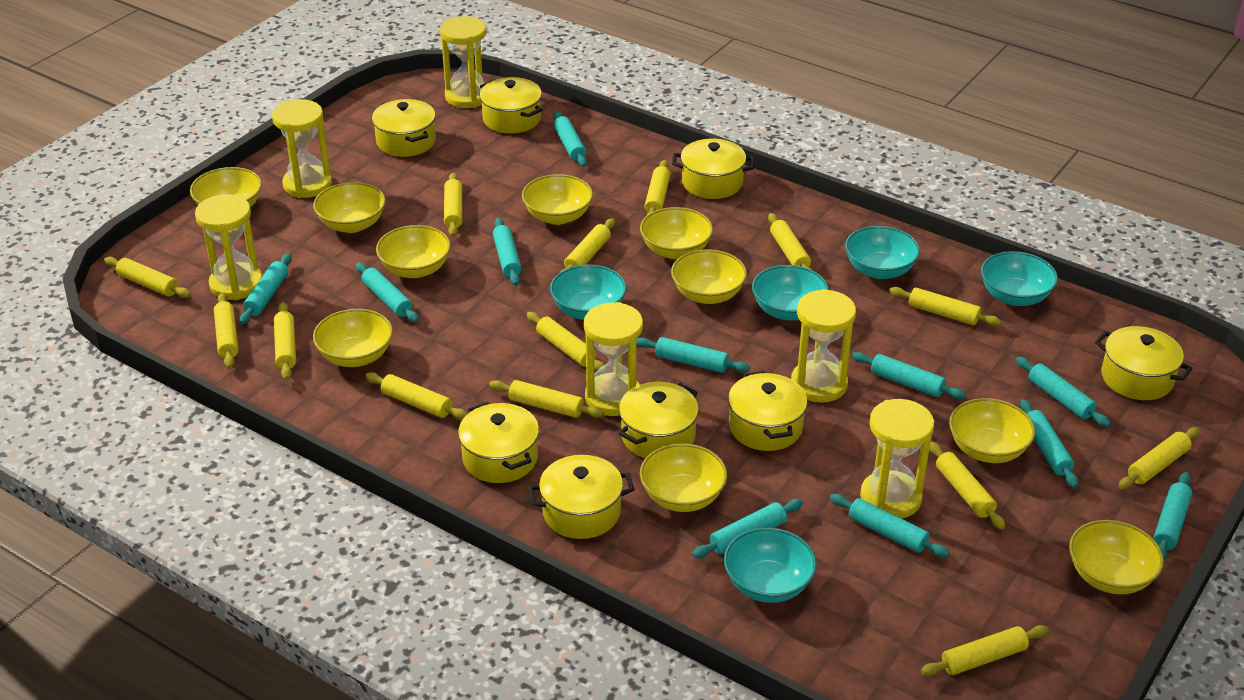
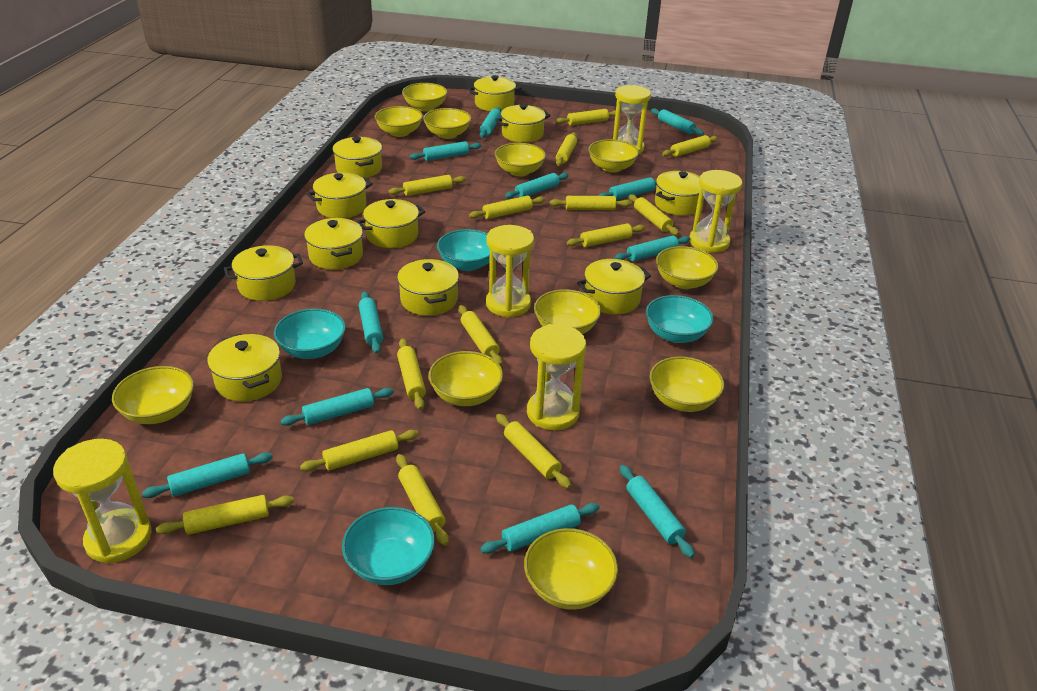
turquoise bowl: [550,265,627,320] [724,528,817,603] [752,265,829,320] [845,226,920,279] [981,251,1058,306] = 5 -> [274,308,346,359] [342,507,435,585] [437,229,490,271] [646,295,714,343] = 4
yellow bowl: [190,167,262,207] [313,182,385,233] [313,309,393,367] [376,225,450,278] [522,174,593,225] [640,207,713,259] [640,444,727,512] [671,249,747,304] [949,398,1035,463] [1069,520,1164,594] = 10 -> [112,366,194,424] [375,106,423,137] [402,83,448,112] [423,108,471,139] [429,351,503,406] [495,143,546,176] [524,528,618,610] [534,289,601,334] [588,139,639,173] [650,357,724,412] [656,246,718,289] = 11
yellow hourglass: [195,194,262,300] [272,99,332,198] [440,16,486,108] [584,302,643,416] [791,289,856,403] [860,399,934,519] = 6 -> [53,439,152,564] [486,225,534,317] [527,324,586,430] [613,85,651,154] [690,170,743,253] = 5
yellow pot: [372,99,436,157] [458,402,539,483] [480,77,542,134] [528,455,635,539] [619,382,699,458] [672,139,754,199] [728,371,807,451] [1095,326,1193,400] = 8 -> [207,334,282,401] [224,245,303,301] [304,218,363,270] [306,173,373,218] [333,137,382,178] [356,199,425,248] [397,259,459,316] [468,75,521,111] [495,104,551,143] [577,259,651,315] [655,171,700,216] = 11

